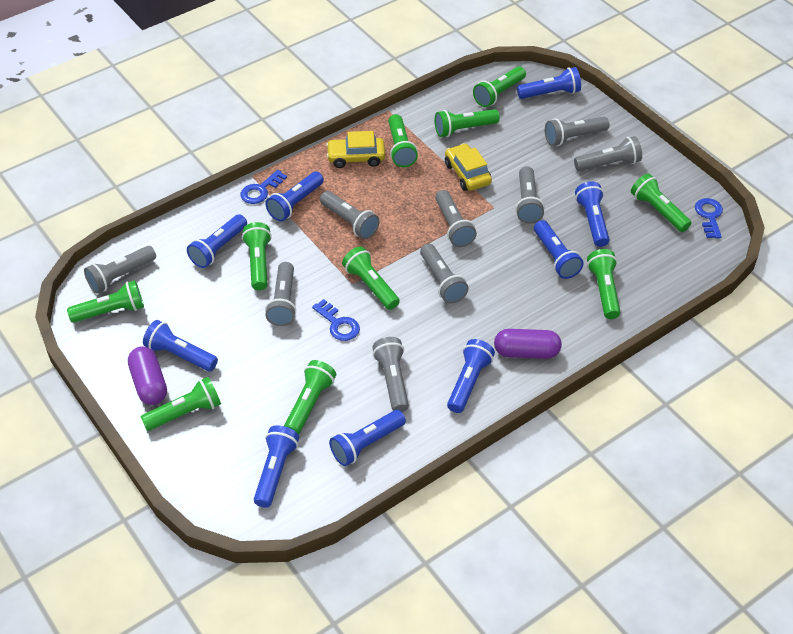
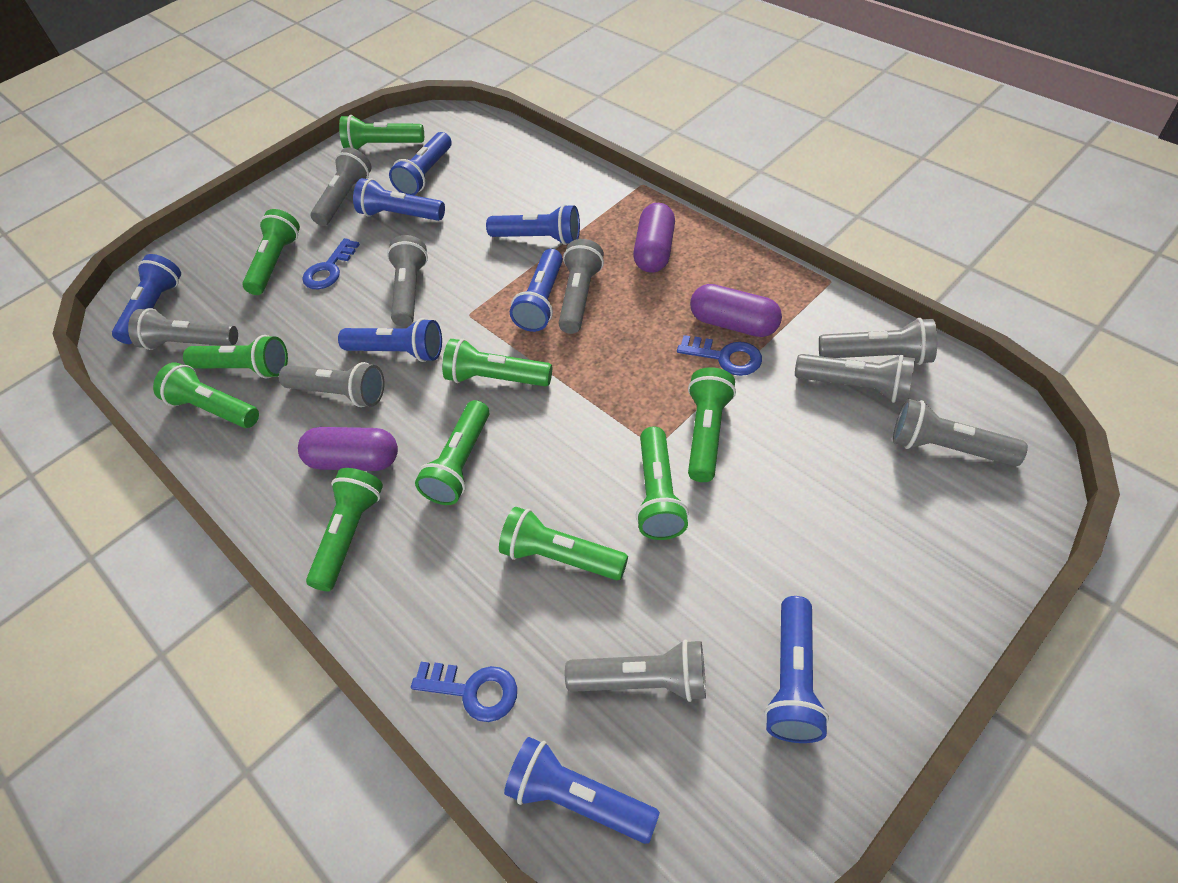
blue flashlight: [143,320,218,371] [187,214,247,268] [254,425,299,508] [265,172,324,221] [329,410,406,466] [447,339,495,413] [517,67,581,99] [534,220,584,279] [575,181,609,247] = 9 -> [112,254,181,344] [338,318,442,362] [353,178,445,221] [389,132,451,195] [486,204,580,245] [504,737,660,844] [510,249,563,332] [764,596,829,743] = 8
purple capsule: [128,347,167,405] [494,329,562,359] = 2 -> [298,427,398,471] [633,203,675,273] [690,284,782,337] = 3
yellow car: [326,131,385,168] [445,143,492,191] = 2 -> none = 0

